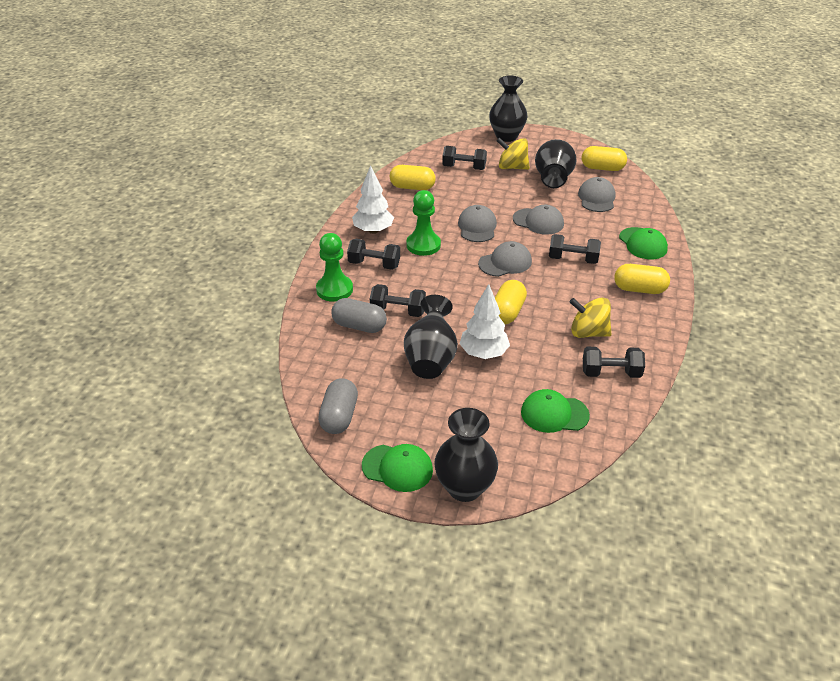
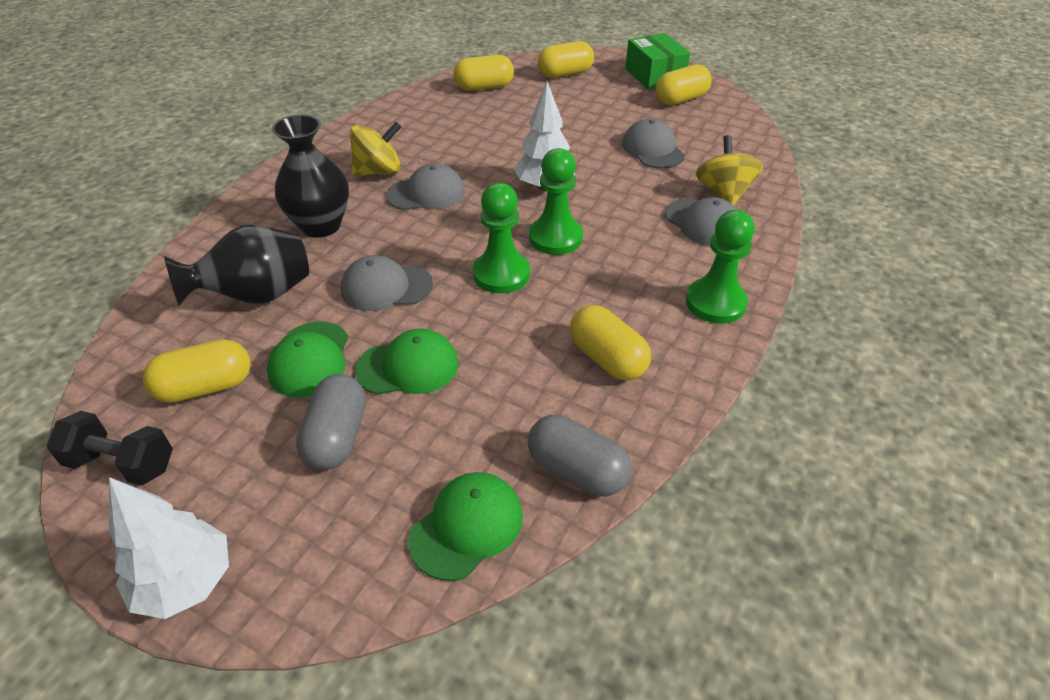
black dumbbell: [347,239,400,270] [370,284,426,317] [442,146,487,170] [549,234,601,264] [583,347,645,378] = 5 -> [47,411,173,485] = 1
black vase: [404,295,458,379] [434,408,498,502] [489,76,528,142] [535,139,577,188] = 4 -> [164,224,309,306] [272,115,349,238] = 2
green box: none = 0 -> [625,33,690,90] = 1
green pawn: [316,233,353,302] [406,190,441,256] = 2 -> [473,183,530,293] [529,148,583,255] [686,210,755,324] = 3
yellow capsule: [390,165,436,190] [495,280,527,324] [582,146,627,171] [614,264,670,294] = 4 -> [143,339,251,403] [454,55,514,91] [538,41,594,78] [570,305,651,381] [655,64,712,105] = 5

